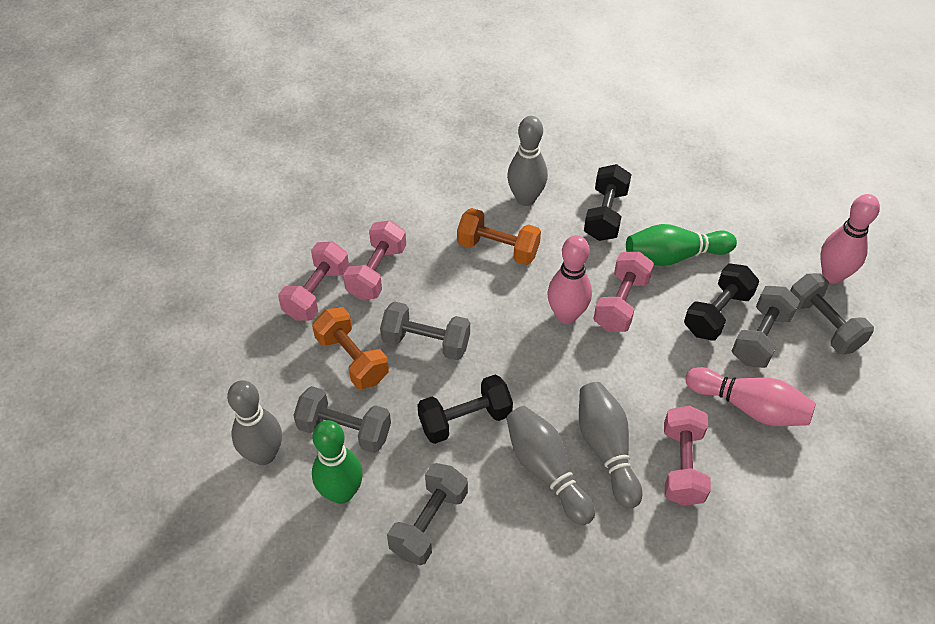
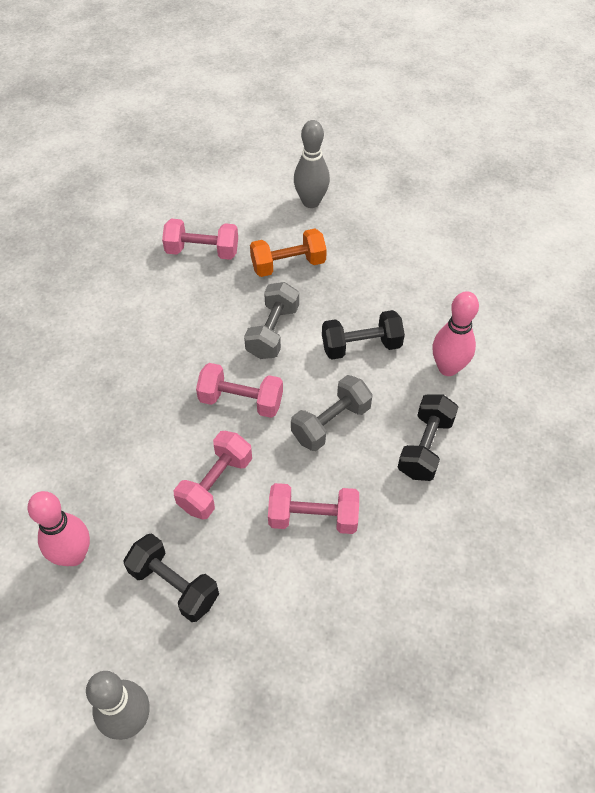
green bowling pin: [312,420,363,504] [626,224,737,266] = 2 -> none = 0
grey bowling pin: [227,380,282,465] [506,406,595,525] [507,116,548,206] [579,382,642,509] = 4 -> [86,671,150,740] [294,120,330,208] = 2
grey dumbbell: [293,386,391,453] [380,301,470,360] [387,463,468,565] [732,286,800,368] [790,273,874,354] = 5 -> [244,282,299,359] [291,375,373,451] = 2
orange dumbbell: [312,307,389,389] [457,208,541,265] = 2 -> [250,229,327,277] = 1
pink bowling pin: [547,235,592,324] [686,367,816,426] [820,194,880,284] = 3 -> [27,491,90,566] [432,291,479,376] = 2

